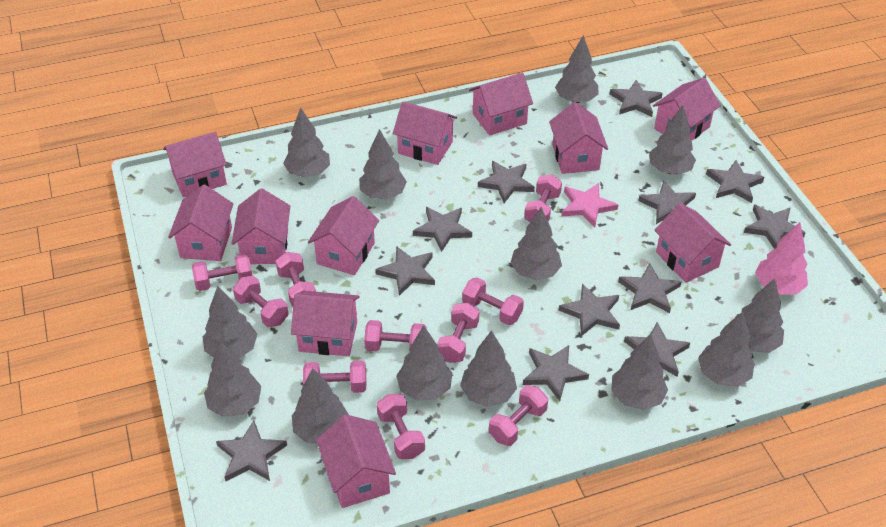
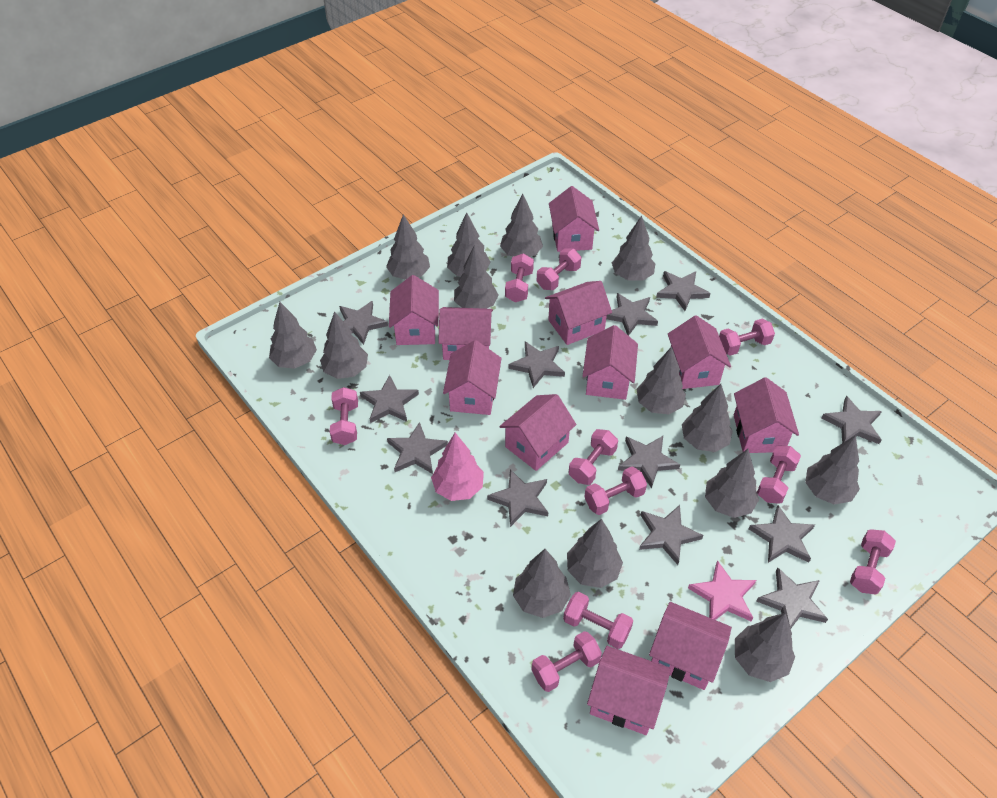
grey tree: [203,286,257,358] [204,341,261,417] [283,107,330,178] [292,368,349,443] [359,129,407,199] [396,325,452,401] [460,330,517,407] [511,207,562,280] [555,35,598,103] [611,334,668,410] [649,105,696,175] [698,311,755,387] [736,278,784,353] = 13 -> [269,302,317,369] [320,311,368,379] [386,215,430,280] [447,213,491,276] [454,245,498,309] [500,194,543,257] [513,549,571,618] [567,519,623,588] [612,216,655,281] [636,347,686,414] [682,384,733,452] [705,449,759,518] [735,613,795,682] [805,436,860,505] = 14

